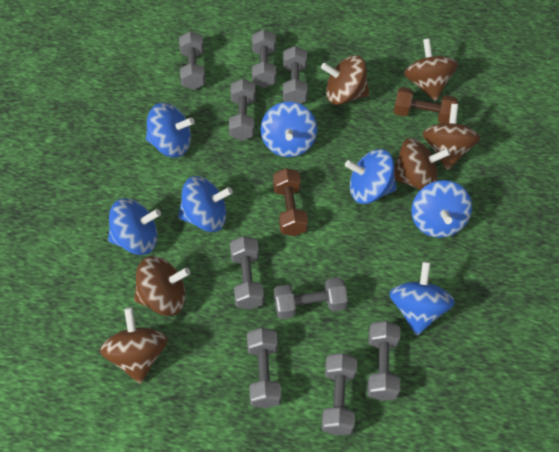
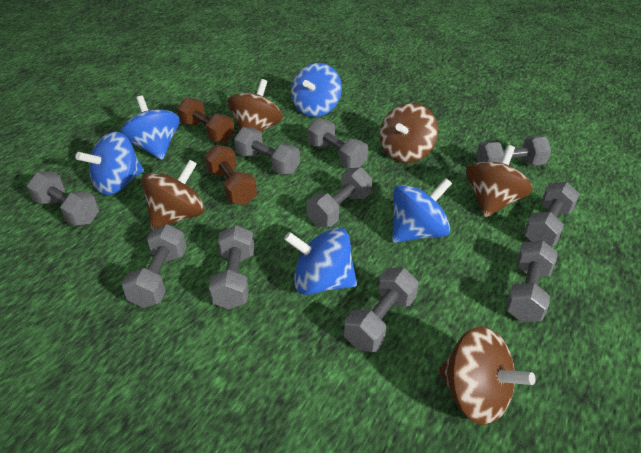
blue spinning top: [108,198,161,255] [146,103,195,158] [178,176,233,232] [260,101,317,157] [345,149,397,204] [389,262,455,335] [411,180,472,238] = 7 -> [76,131,144,195] [121,96,179,160] [284,227,357,295] [291,63,342,117] [392,178,452,243] = 5
brown spinning top: [100,307,168,384] [134,256,190,316] [321,56,370,105] [394,138,450,190] [404,38,458,101] [423,104,480,170] = 6 -> [141,160,205,230] [228,79,283,132] [380,103,438,163] [438,326,535,425] [466,145,532,217] = 5
grey dumbbell: [179,31,205,90] [229,79,256,141] [230,236,264,309] [247,328,281,408] [252,30,276,88] [274,277,348,319] [283,46,308,104] [321,353,357,435] [367,321,400,401] = 9 -> [27,172,99,226] [122,224,187,308] [209,225,254,310] [234,127,300,175] [307,167,372,227] [308,118,368,169] [344,268,419,352] [476,136,551,165] [505,240,558,322] [523,182,580,246] = 10

